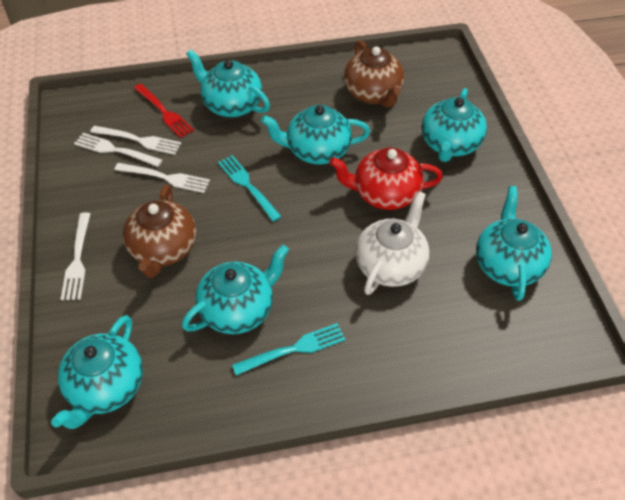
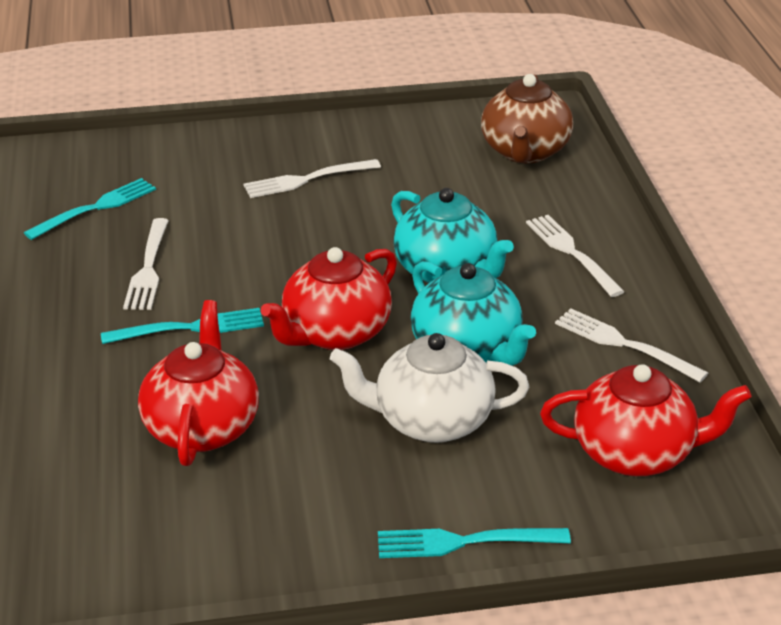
brown teapot: [123,185,196,278] [344,41,404,108] = 2 -> [481,74,573,164] = 1
red fork: [134,84,194,138] = 1 -> none = 0
red teapot: [329,147,443,210] = 1 -> [138,300,259,466] [261,247,397,350] [540,364,752,476] = 3
turquoise fork: [218,155,282,222] [232,323,346,375] = 2 -> [24,178,156,240] [101,308,264,344] [378,528,571,558] = 3
turquoise teapot: [51,315,143,429] [182,245,289,334] [186,49,270,117] [261,105,370,165] [422,88,487,162] [476,186,552,301] = 6 -> [391,188,514,283] [411,261,536,366] = 2

